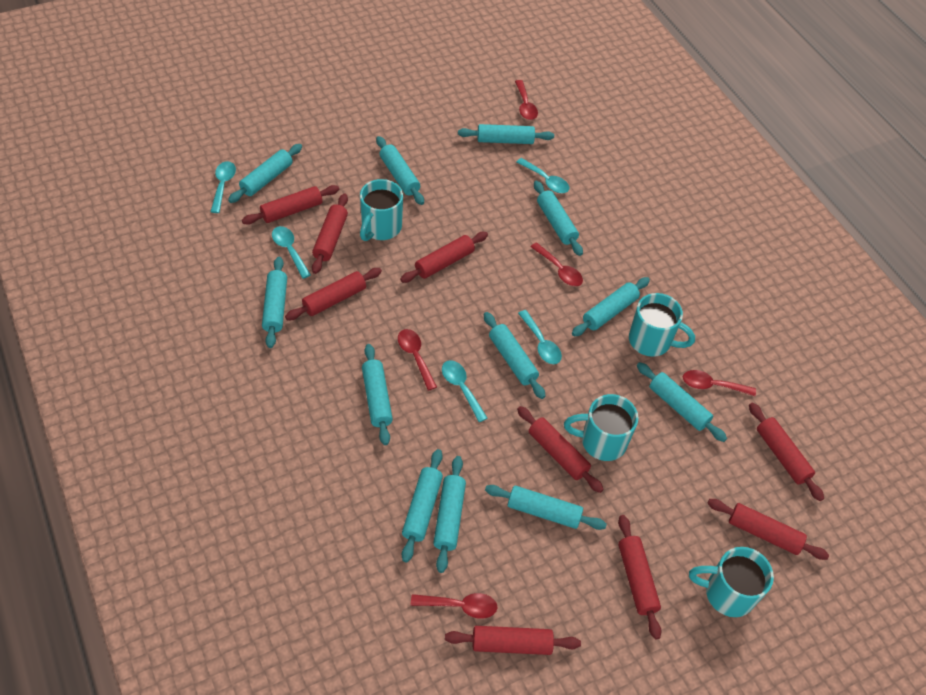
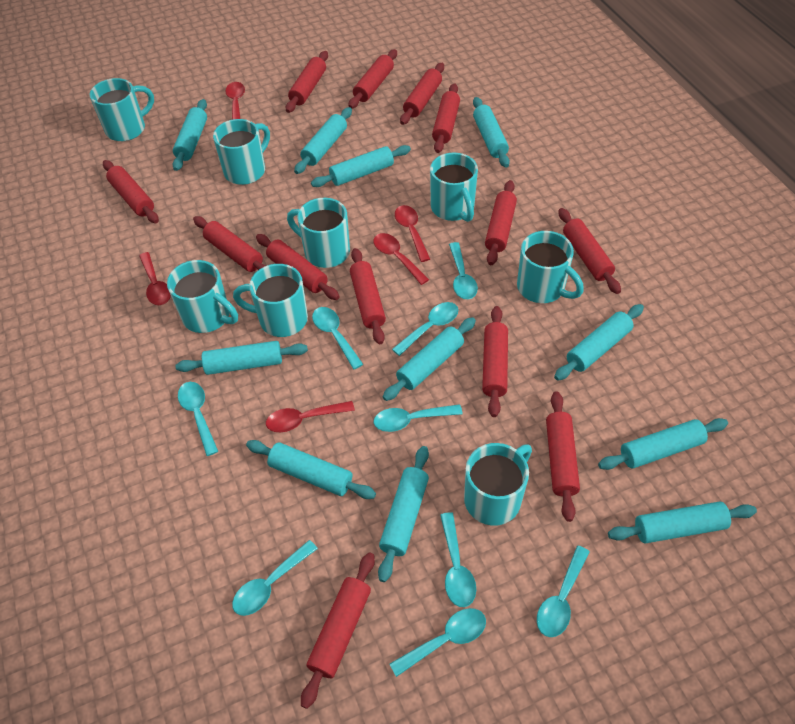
red rolling pin: [242,185,339,225] [285,268,382,320] [312,194,348,274] [400,232,488,283] [445,626,581,655] [517,406,604,493] [618,515,661,639] [707,499,829,560] [749,403,824,501] = 9 -> [103,160,159,223] [193,216,266,272] [256,234,339,300] [286,51,328,113] [301,552,375,709] [349,49,397,109] [350,248,386,344] [400,63,444,125] [432,83,460,153] [482,306,508,417] [485,180,517,265] [546,391,580,522] [559,208,621,294] = 13
turquoise mug: [360,179,403,241] [564,394,639,461] [629,293,695,357] [689,547,774,617] = 4 -> [89,78,154,141] [167,260,238,333] [213,119,270,185] [233,264,308,337] [287,198,350,268] [430,153,478,222] [464,443,532,526] [517,231,584,303] = 8
turquoise rolling pin: [228,144,302,203] [262,257,287,348] [362,344,393,445] [376,136,424,205] [402,449,443,563] [433,456,466,573] [458,124,554,144] [484,312,545,399] [485,485,607,530] [534,181,583,256] [572,277,650,336] [637,362,727,442] = 12 -> [172,99,207,171] [176,341,308,375] [246,440,376,499] [294,107,352,174] [311,145,411,187] [378,446,429,582] [383,317,476,401] [473,97,510,167] [554,304,644,381] [598,418,728,470] [608,501,757,543] = 11
turquoise spoon: [211,161,236,213] [272,226,311,279] [442,360,487,422] [517,158,569,193] [518,310,562,364] = 5 -> [178,382,218,456] [232,540,318,616] [312,307,363,369] [374,404,463,432] [390,608,486,677] [392,302,458,356] [440,512,476,607] [449,242,478,299] [537,546,590,637] = 9

